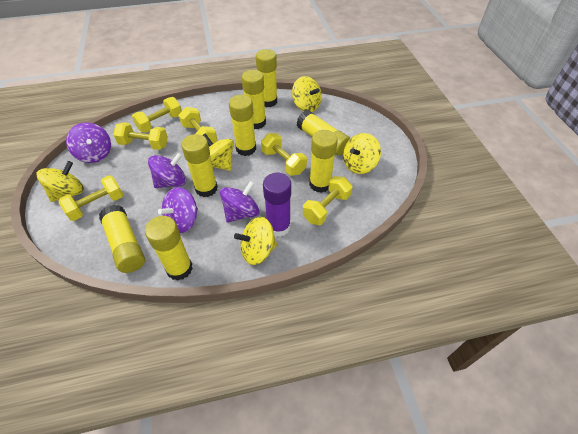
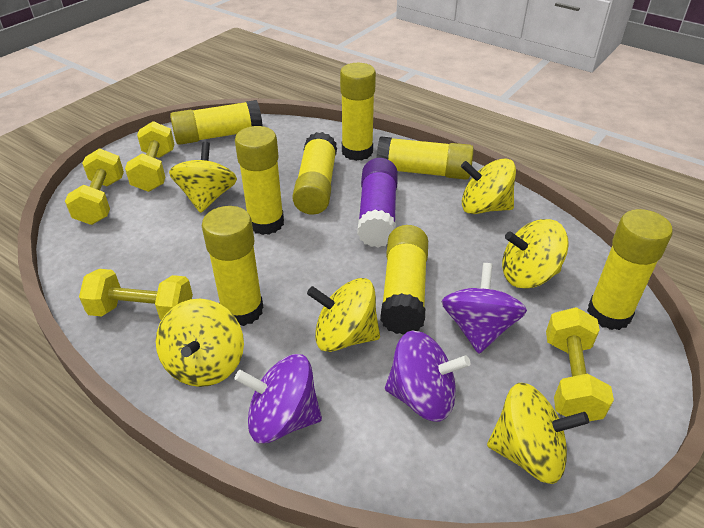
purple spinning top: [66,122,111,163] [148,152,186,188] [158,187,198,233] [220,181,260,223] = 4 -> [235,354,322,443] [385,331,470,422] [441,263,527,353] = 3
yellow dumbbell: [59,175,124,221] [113,122,168,150] [132,97,182,133] [179,107,217,147] [261,133,307,176] [303,176,352,225] = 6 -> [65,148,124,225] [79,269,193,320] [125,121,175,192] [546,307,614,421] = 4
yellow spinning top: [37,161,84,202] [202,133,234,171] [234,217,277,265] [292,76,322,112] [343,133,381,174] = 5 -> [156,299,244,387] [169,142,237,213] [307,278,380,352] [461,158,516,214] [487,383,589,484] [502,219,569,289] = 6

